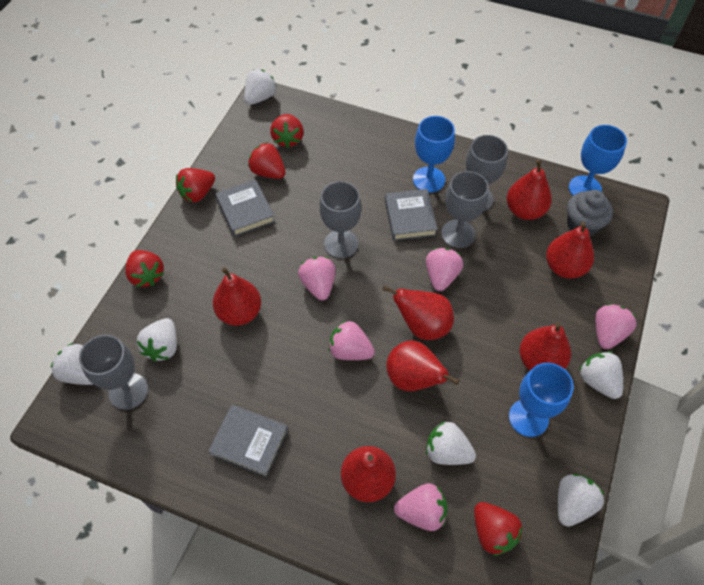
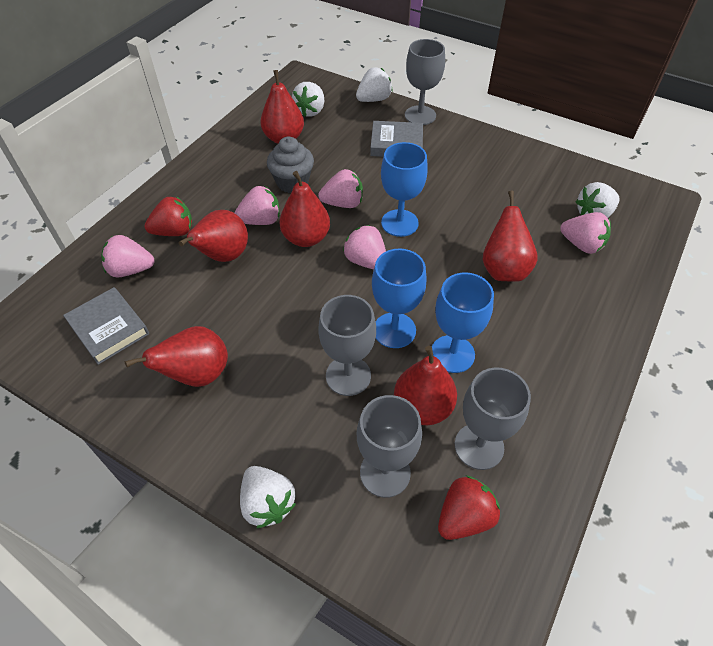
grey book: [208,405,288,478] [216,179,275,237] [385,189,438,241] = 3 -> [63,287,149,365] [370,121,423,157] = 2
red pear: [213,267,261,326] [341,446,396,502] [383,286,454,340] [386,340,459,391] [507,159,552,220] [520,322,571,371] [546,221,594,278] = 7 -> [125,326,228,387] [178,210,248,262] [261,70,304,144] [280,171,330,247] [394,346,457,425] [483,191,538,281] = 6
red strawberry: [125,250,164,287] [176,168,215,203] [248,142,286,179] [270,114,304,148] [474,502,522,556] = 5 -> [144,197,192,236] [438,475,500,540] = 2
white strawberry: [51,343,93,385] [137,318,177,362] [244,69,277,105] [426,421,476,465] [558,474,604,527] [579,351,623,399] = 6 -> [240,466,296,529] [292,82,324,117] [356,67,393,102] [575,182,620,218] = 4

